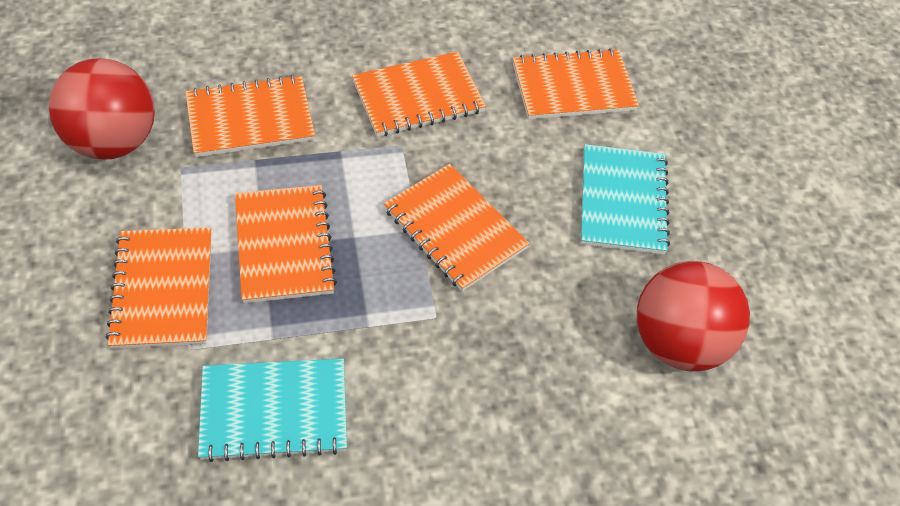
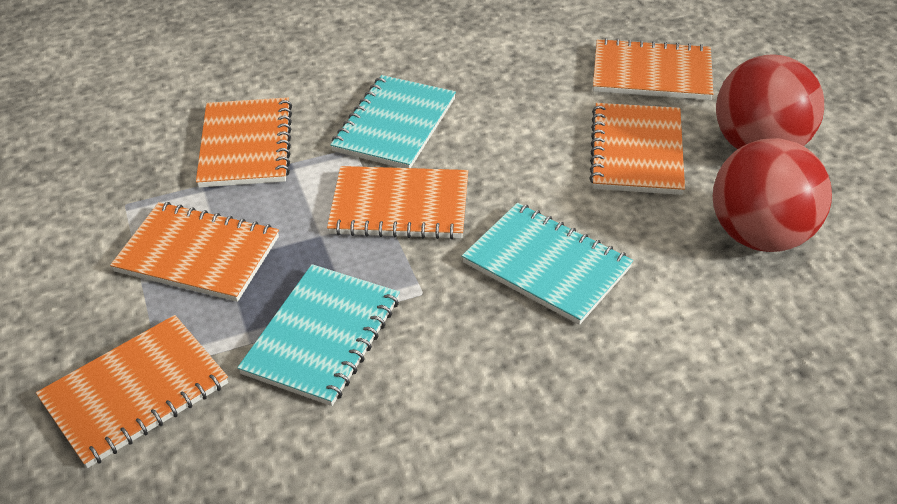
turquoise notebook: [198,359,347,462] [581,144,670,254] = 2 -> [237,264,400,406] [330,75,456,168] [462,203,633,325] = 3

